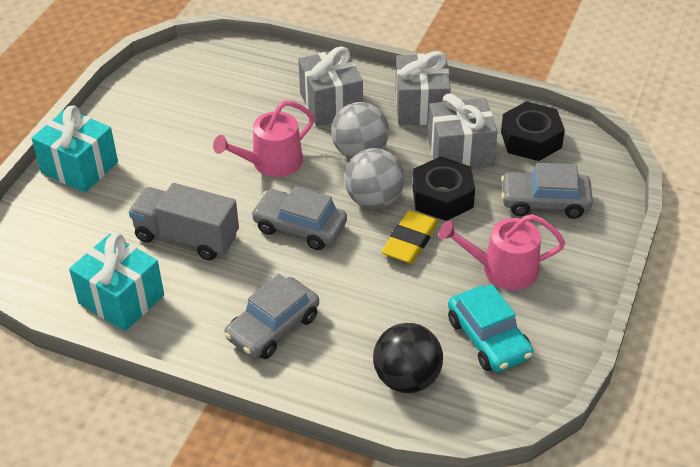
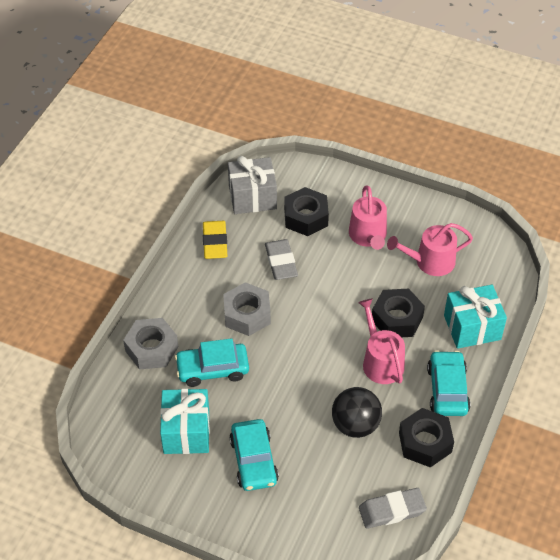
black nut: [413,156,475,221] [501,101,565,161] = 2 -> [284,187,329,236] [372,289,425,337] [399,408,454,467] = 3
grey ball: [331,102,389,159] [344,148,405,209] = 2 -> none = 0
grey car: [224,274,319,359] [251,186,347,250] [501,163,593,219] = 3 -> none = 0
grey eraser: none = 0 -> [265,239,298,280] [359,488,427,529] = 2
grey gift: [298,46,363,126] [395,51,451,125] [428,93,497,169] = 3 -> [228,156,277,214] = 1
grey nut: none = 0 -> [123,318,178,369] [223,282,271,336] = 2
grey truck: [129,183,239,261] = 1 -> none = 0
pink watering can: [213,100,314,177] [439,214,565,290] = 2 -> [349,185,387,250] [358,299,405,384] [387,223,473,276] = 3
turquoise car: [448,284,533,372] = 1 -> [175,338,249,387] [229,419,279,491] [427,350,471,416] = 3

